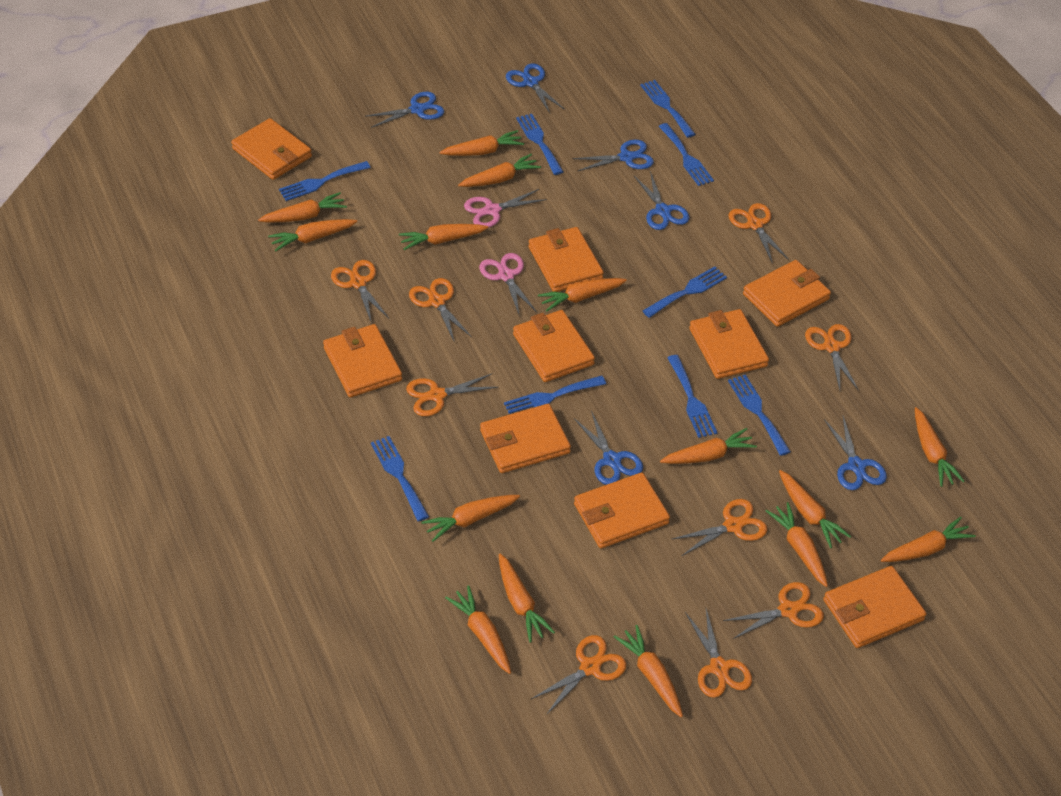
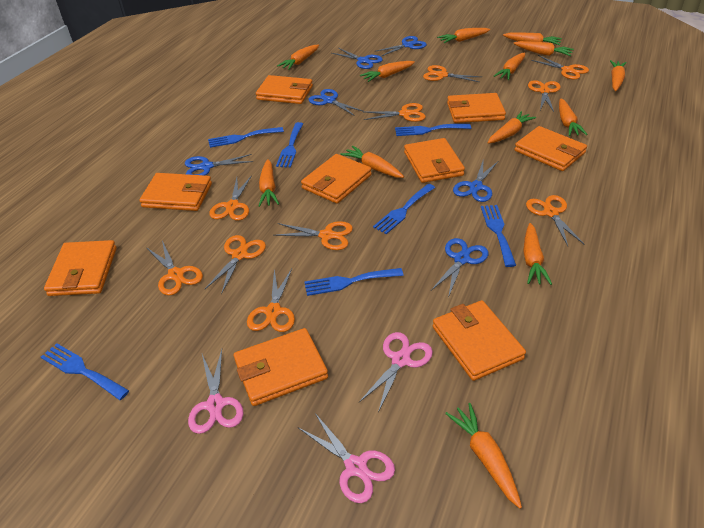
blue fork: [279,161,371,201] [371,436,429,521] [504,376,606,414] [516,114,563,175] [640,80,696,138] [643,266,727,318] [658,123,714,186] [667,355,717,438] [728,375,791,456] = 9 -> [41,343,129,400] [208,127,284,148] [276,122,303,168] [304,268,404,296] [373,184,435,234] [395,124,471,136] [481,205,516,267] = 7
orange carrot: [258,192,347,223] [268,219,357,252] [399,224,488,250] [421,495,520,542] [439,130,524,156] [445,586,511,674] [458,154,541,187] [499,554,555,643] [538,278,627,311] [614,625,683,718] [660,428,757,464] [766,502,828,587] [779,470,851,548] [881,517,976,562] [915,407,965,487] = 15 -> [259,159,279,207] [277,45,319,70] [341,146,404,178] [360,61,415,82] [437,28,490,43] [445,403,522,509] [488,111,536,144] [494,53,525,80] [503,32,562,45] [513,41,574,56] [523,223,552,285] [559,99,588,136] [610,60,627,91] = 13
orange scissors: [331,260,389,324] [406,373,498,416] [409,278,472,343] [531,635,626,715] [673,499,767,556] [685,609,752,698] [723,582,824,639] [728,203,789,263] [805,324,859,391] = 9 -> [146,241,203,295] [205,235,266,295] [209,175,252,221] [247,269,295,332] [273,221,353,250] [364,103,426,122] [423,65,481,82] [526,195,584,246] [528,80,561,112] [531,55,589,80] = 10
pink scissors: [464,189,547,227] [479,253,537,317] = 2 -> [188,350,244,434] [299,413,395,503] [359,332,433,413] = 3

